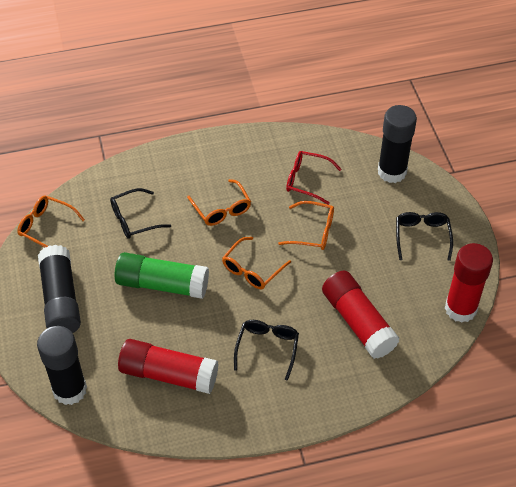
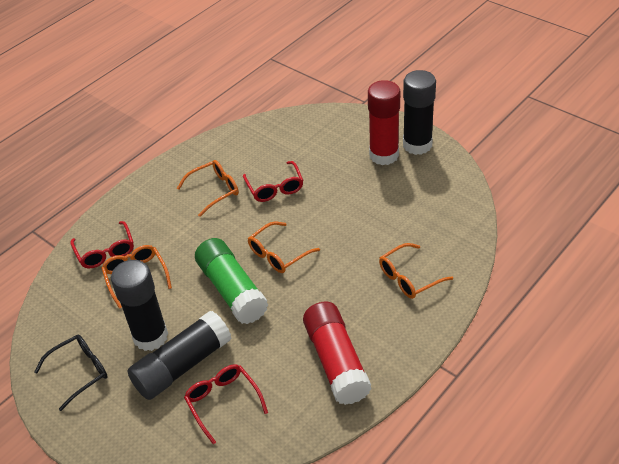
black glasses: [110,188,171,239] [234,320,299,381] [396,212,453,261] = 3 -> [34,335,108,411] = 1
red glasses: [286,151,342,205] = 1 -> [70,221,134,268] [184,364,268,445] [243,161,303,202] = 3
red glue stick: [118,339,219,394] [322,271,400,359] [445,243,493,323] = 3 -> [303,301,372,405] [368,80,400,165] = 2

